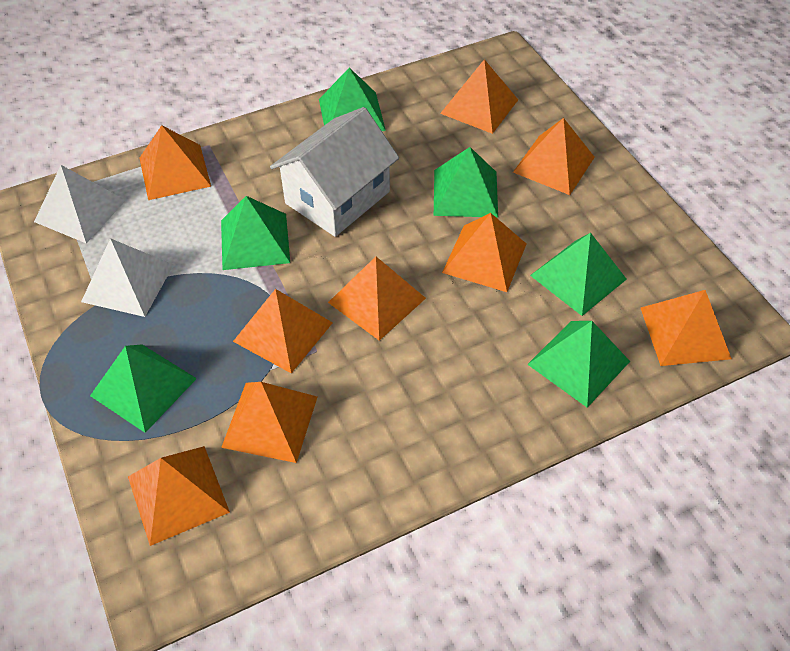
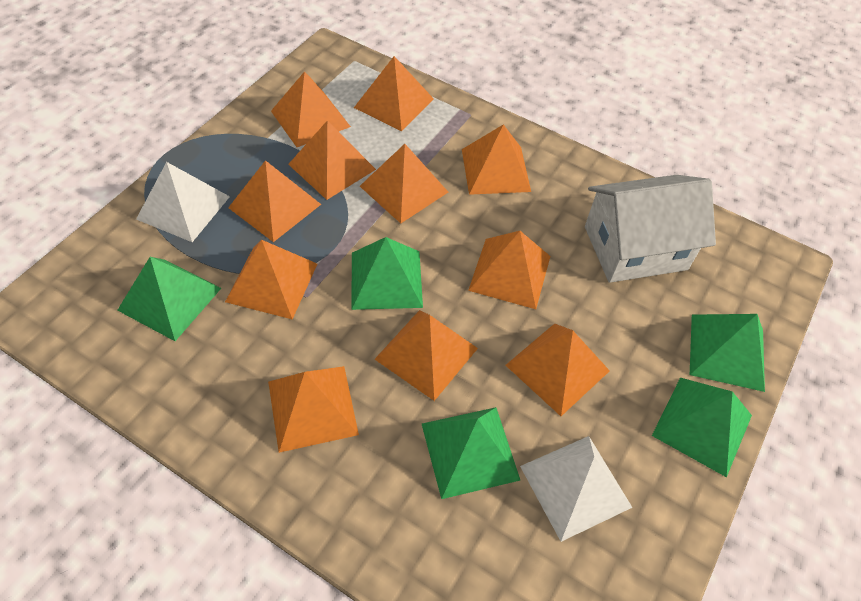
green pyramid: [90,344,197,433] [221,196,290,270] [319,68,386,131] [434,147,498,218] [527,321,630,408] [530,233,627,316] = 6 -> [117,257,221,341] [352,237,423,310] [422,407,520,499] [652,378,752,477] [690,314,765,392] = 5
orange pyramid: [128,446,230,546] [139,125,211,200] [221,382,317,463] [233,289,333,373] [328,257,426,341] [440,59,518,134] [442,213,526,292] [513,118,595,195] [641,290,732,366] = 9 -> [225,240,317,320] [228,160,321,242] [268,366,359,453] [271,71,351,147] [288,120,376,200] [354,56,434,131] [360,144,448,223] [375,310,478,401] [462,124,531,195] [468,231,550,309] [505,323,610,416] = 11

